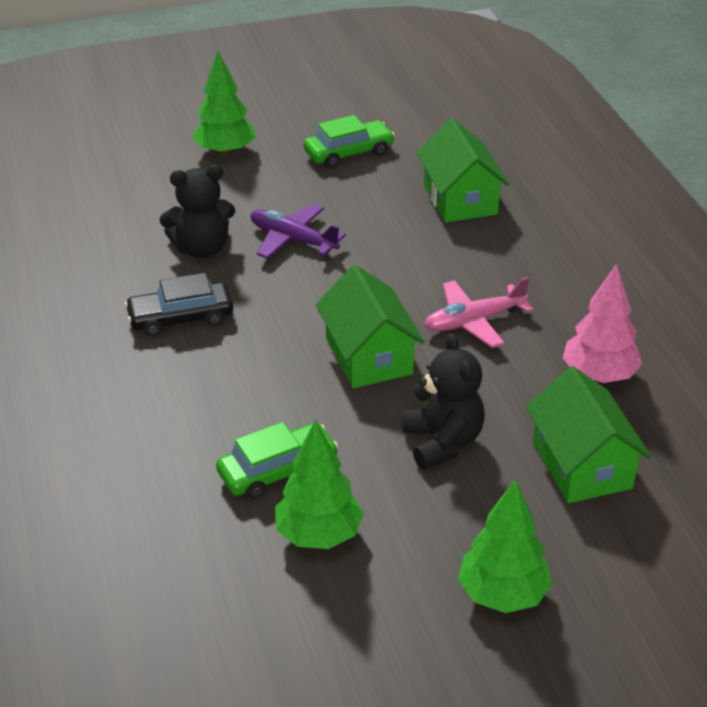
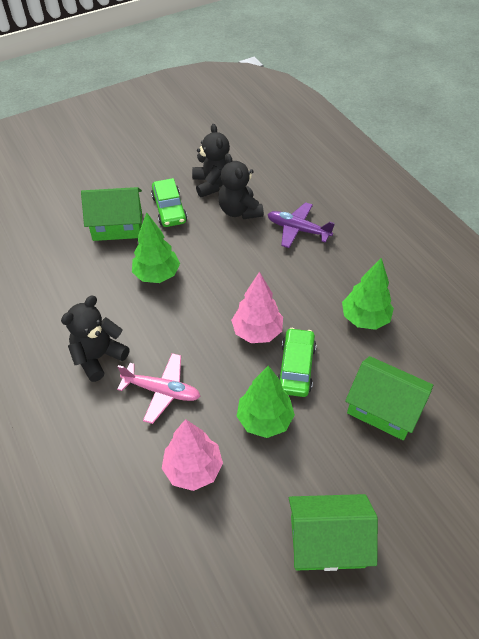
black car: [125,273,233,336] = 1 -> none = 0
black teddy bear: [159,165,235,258] [403,333,485,470] = 2 -> [61,296,130,382] [192,124,230,198] [218,153,264,219] = 3
pink tree: [563,263,643,383] = 1 -> [162,419,223,491] [231,272,283,343] = 2

